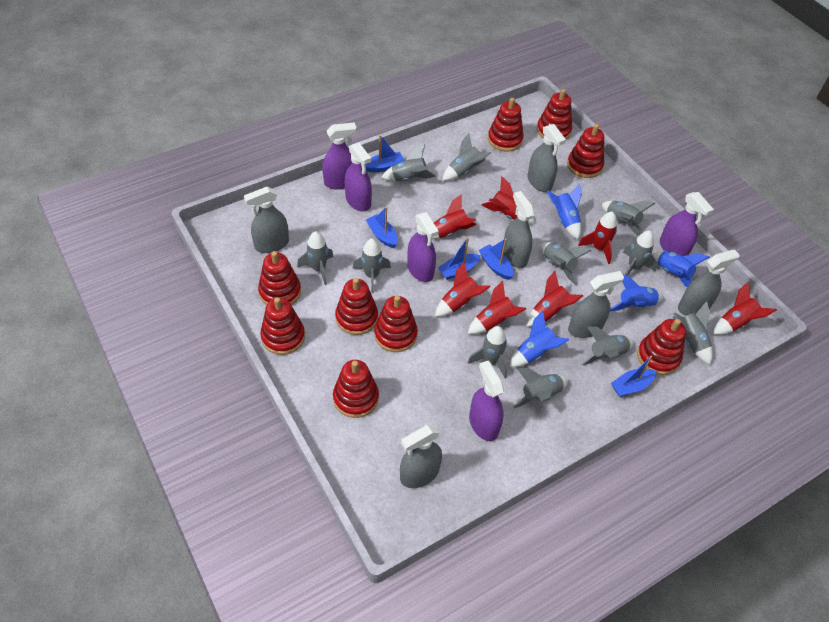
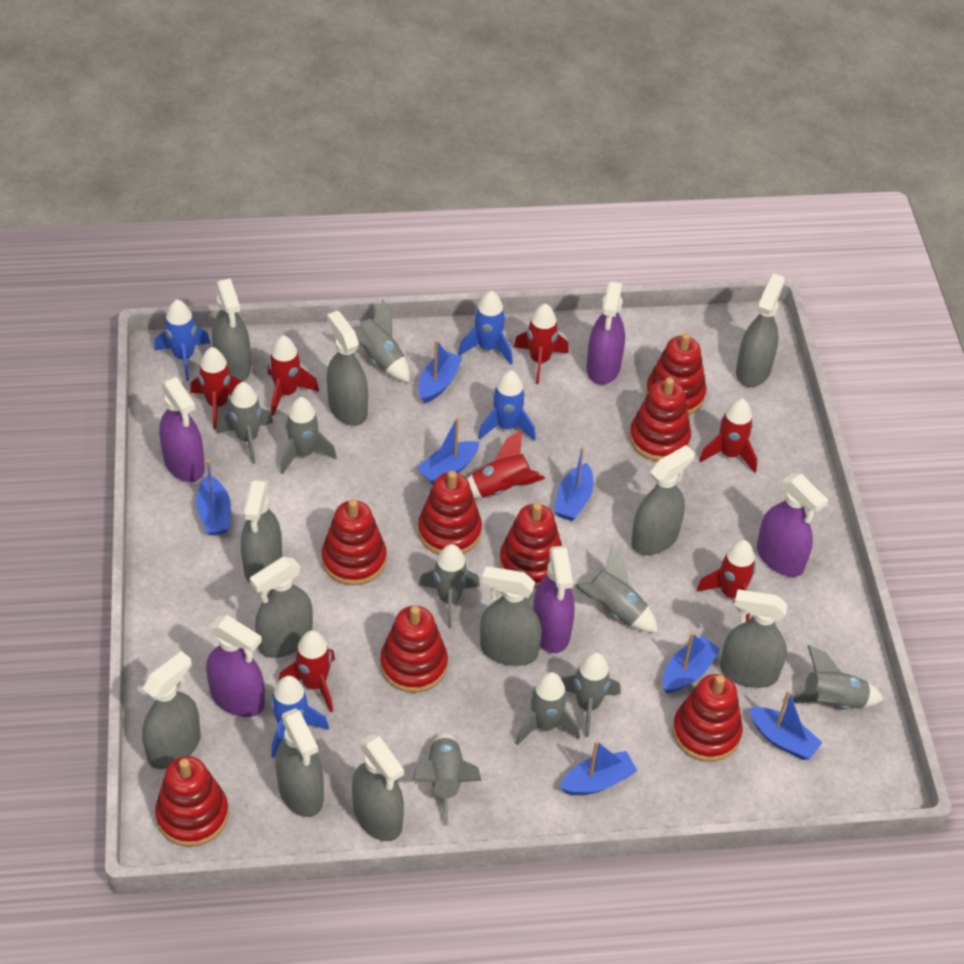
blue boat: [365,135,404,172] [366,207,398,248] [438,237,480,280] [479,238,514,280] [611,356,657,397] = 5 -> [196,460,231,536] [417,417,479,485] [418,340,462,403] [554,447,594,521] [560,741,637,795] [663,632,720,693] [749,690,823,760] = 7
grey rocket: [297,231,334,285] [353,239,391,293] [381,144,436,181] [442,134,491,181] [468,326,507,378] [513,368,568,408] [541,242,591,285] [581,327,634,365] [601,201,655,235] [623,231,657,276] [673,301,713,365] = 11 -> [216,382,273,464] [281,397,337,474] [351,299,410,382] [413,733,482,825] [418,544,480,628] [516,672,580,745] [561,652,621,737] [575,546,658,632] [784,645,884,709] = 9
grey spray bottle: [244,187,289,253] [400,425,442,488] [504,191,534,268] [528,124,566,192] [568,271,624,338] [678,249,740,316] = 6 -> [142,651,200,769] [212,278,251,381] [241,479,282,583] [250,557,313,658] [275,708,324,817] [327,311,368,426] [352,734,404,841] [480,566,542,666] [631,445,695,555] [720,589,787,688] [736,273,785,387] = 11
red stacking toy: [258,251,301,305] [260,297,305,355] [333,360,379,418] [335,278,378,335] [374,295,418,352] [488,98,524,152] [537,89,572,140] [567,124,604,178] [637,319,686,375] = 9 -> [155,756,229,847] [322,499,387,585] [380,606,448,693] [418,471,482,555] [499,502,562,588] [629,377,691,461] [646,333,707,415] [672,674,743,762] = 8

